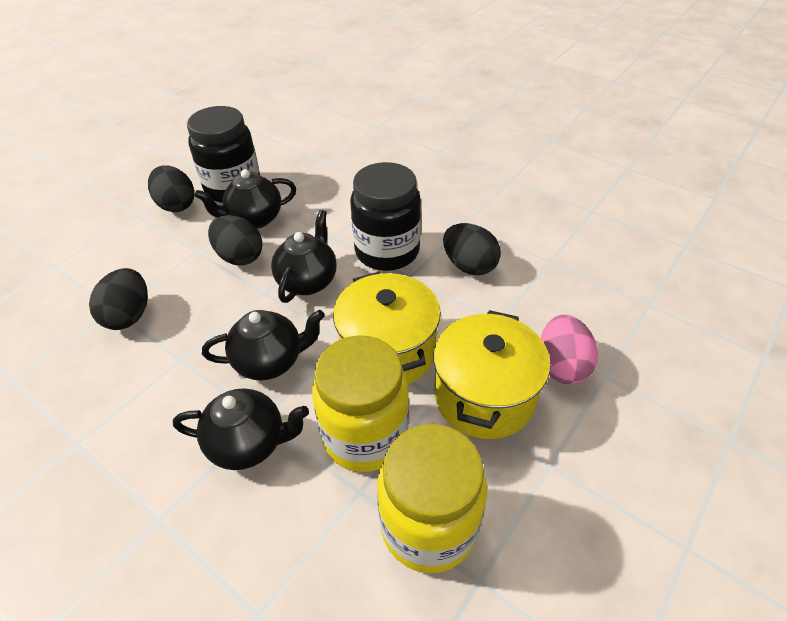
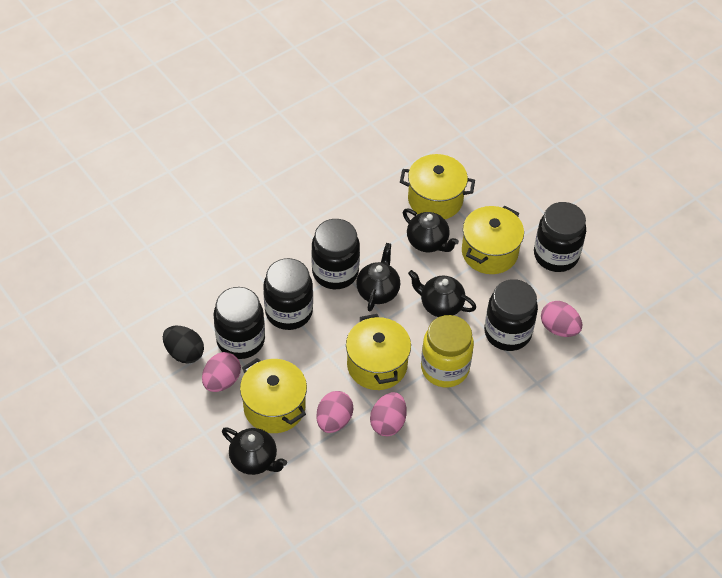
black egg: [89,268,148,330] [148,165,195,212] [208,215,263,265] [443,223,501,275] = 4 -> [163,326,204,364] = 1
black jar: [187,106,260,203] [350,162,421,271] = 2 -> [213,287,265,359] [263,258,313,330] [311,219,360,289] [484,279,538,351] [534,202,586,272] = 5
pink egg: [541,315,598,384] = 1 -> [202,352,241,392] [316,391,353,433] [370,392,406,436] [541,301,582,337] = 4
yellow jar: [312,335,409,472] [377,424,487,573] = 2 -> [421,315,474,387] = 1
yellow pot: [333,272,441,384] [433,310,550,439] = 2 -> [240,358,307,433] [346,314,411,390] [400,154,475,219] [462,206,524,274] = 4

